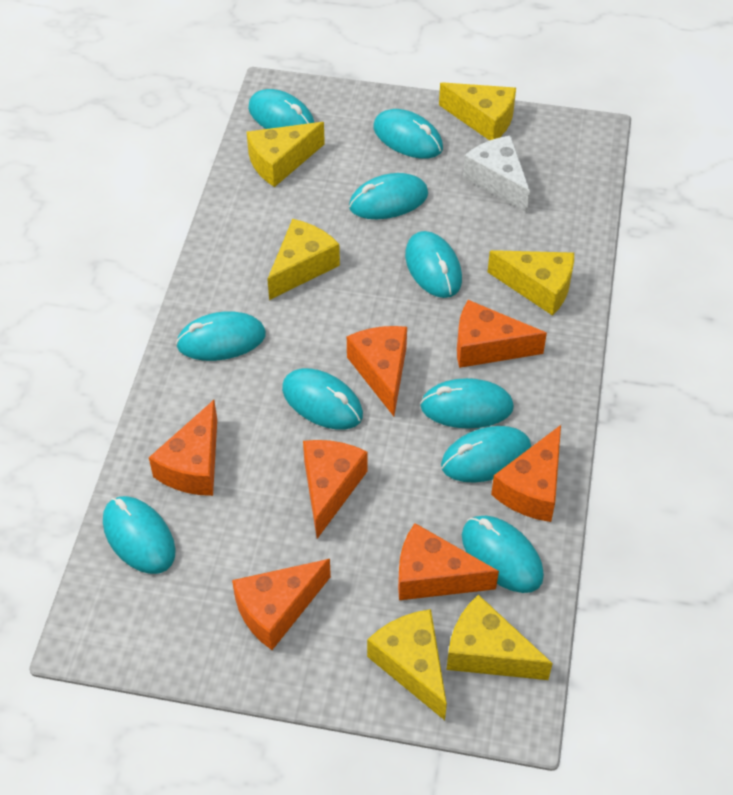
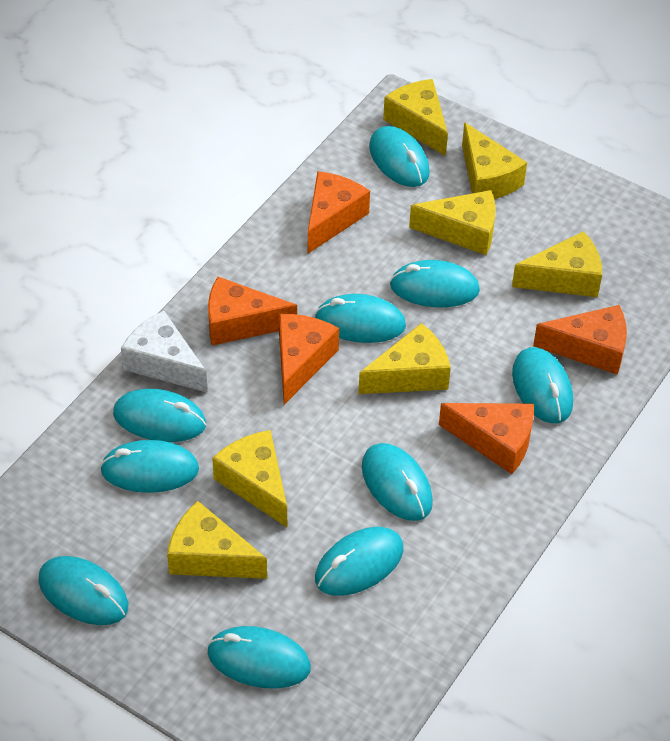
orange cheese: [149,400,217,496] [232,559,331,650] [303,440,368,539] [347,326,407,416] [398,523,499,600] [457,300,547,368] [491,425,561,522] = 7 -> [208,277,297,345] [279,314,339,405] [308,171,370,254] [439,403,534,474] [533,305,627,375] = 5
yellow cheese: [247,122,325,187] [267,219,340,300] [367,609,447,720] [439,82,516,141] [447,595,553,680] [488,250,574,316] = 6 -> [167,501,267,579] [212,430,287,527] [358,323,451,394] [383,79,448,156] [409,190,496,255] [462,122,527,199] [512,231,602,297] = 7

